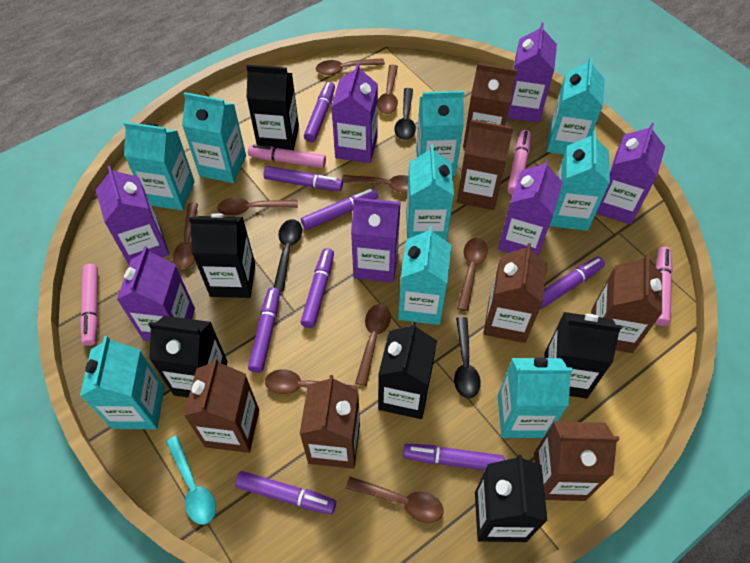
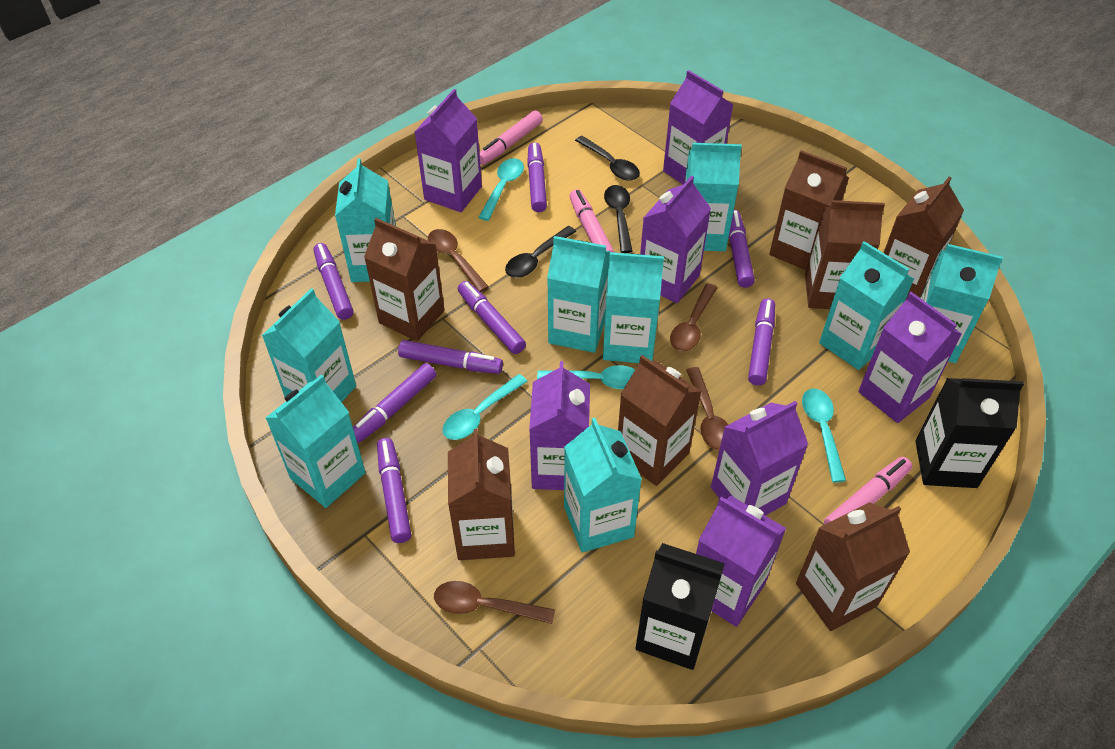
black carton: [148,316,228,398] [189,214,255,298] [246,65,299,150] [378,322,437,419] [475,455,548,542] [544,312,622,398] = 6 -> [635,543,725,670] [915,378,1024,488] = 2
brown spoon: [173,203,198,269] [217,197,298,216] [265,370,357,394] [316,58,385,75] [342,175,408,193] [346,477,444,523] [355,304,391,386] [378,65,398,114] [457,238,488,311] = 9 -> [428,229,489,292] [434,581,555,624] [670,283,717,351] [686,367,729,451] = 4
pink marker: [80,264,98,346] [248,145,326,168] [507,130,531,195] [655,247,673,326] = 4 -> [479,110,543,165] [569,189,615,253] [824,457,912,525] = 3
turquoise spoon: [166,436,216,525] = 1 -> [442,374,528,440] [478,158,524,221] [537,365,635,389] [802,388,846,482] = 4

